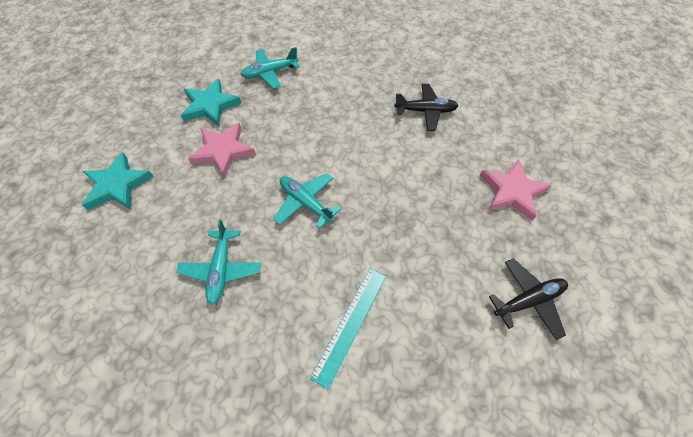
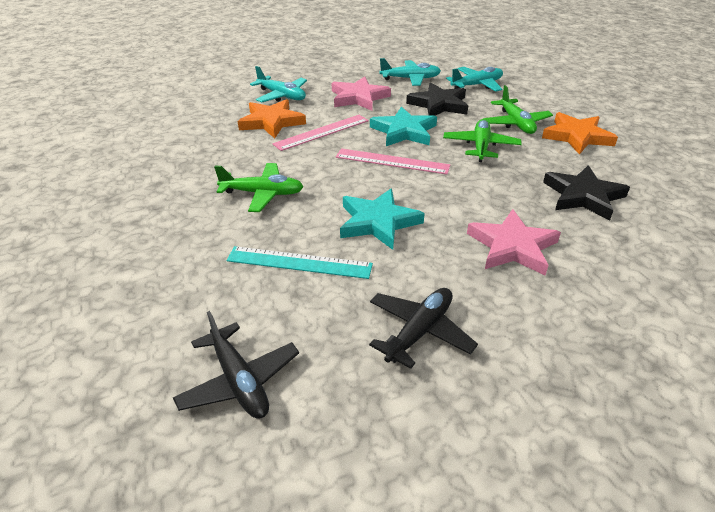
black star: none = 0 -> [406,83,468,116] [543,165,630,220] = 2
green plane: none = 0 -> [214,163,303,212] [443,119,522,162] [483,85,553,134] = 3
orange star: none = 0 -> [238,99,306,138] [542,112,618,155] = 2
pink ruler: none = 0 -> [272,115,369,151] [336,148,450,174] = 2

